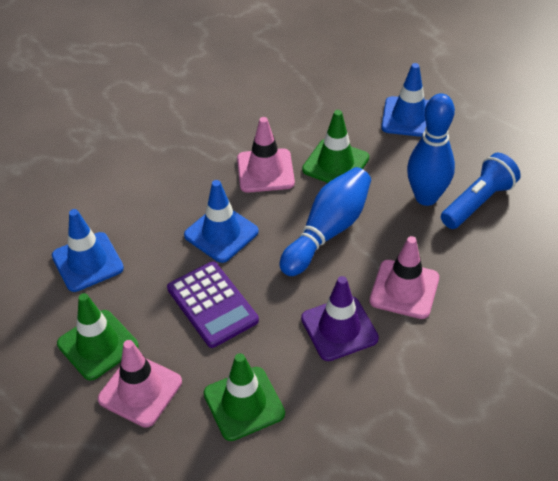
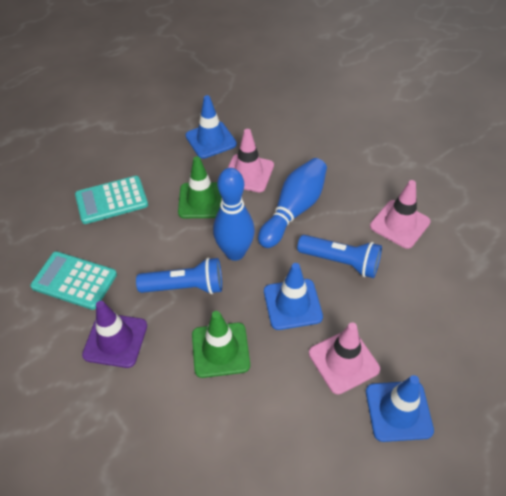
blue flashlight: [441,153,521,229] = 1 -> [136,258,222,294] [297,235,382,278] = 2
green traffic cone: [57,293,138,381] [204,353,285,441] [302,110,369,183] = 3 -> [178,156,222,218] [192,311,250,378] = 2
purple calculator: [167,261,259,348] = 1 -> none = 0
turquoise calculator: none = 0 -> [30,251,117,310] [75,176,148,224] = 2

